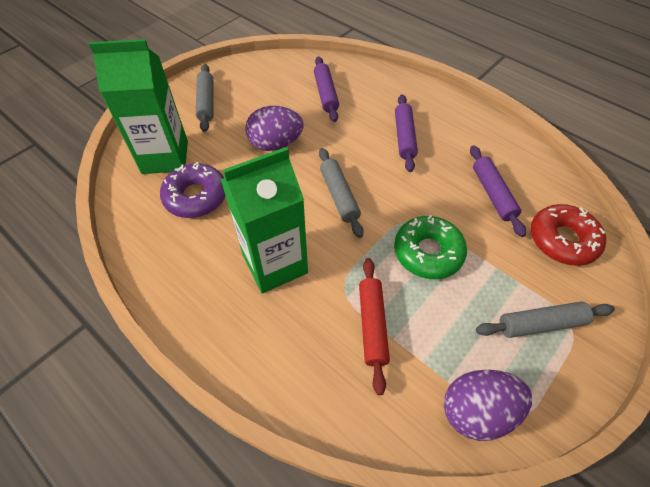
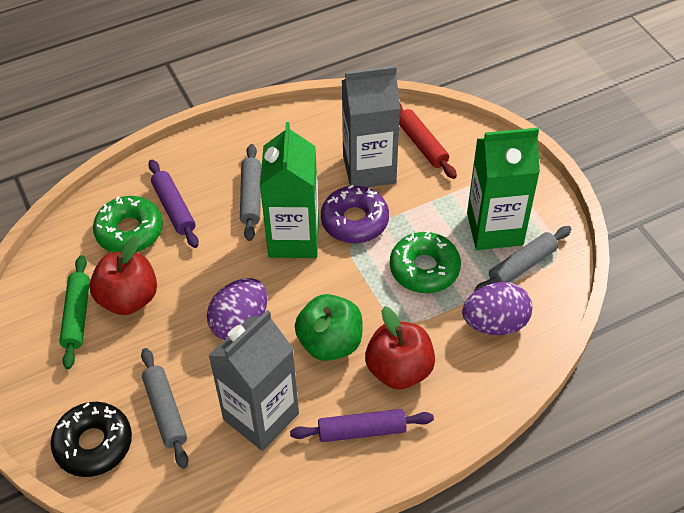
black donut: none = 0 -> [50,402,132,477] = 1
green apple: none = 0 -> [295,294,363,361] = 1
green donut: [394,215,467,279] = 1 -> [93,196,163,252] [390,231,461,293] = 2
green rolling pin: none = 0 -> [59,255,90,369] = 1
grey carton: none = 0 -> [208,310,299,451] [342,65,400,187] = 2
purple rolling pin: [314,57,339,122] [395,95,418,172] [470,145,526,237] = 3 -> [148,160,199,248] [290,409,434,442] = 2
red apple: none = 0 -> [89,236,157,315] [365,306,435,390] = 2
red donut: [531,204,606,266] = 1 -> none = 0

